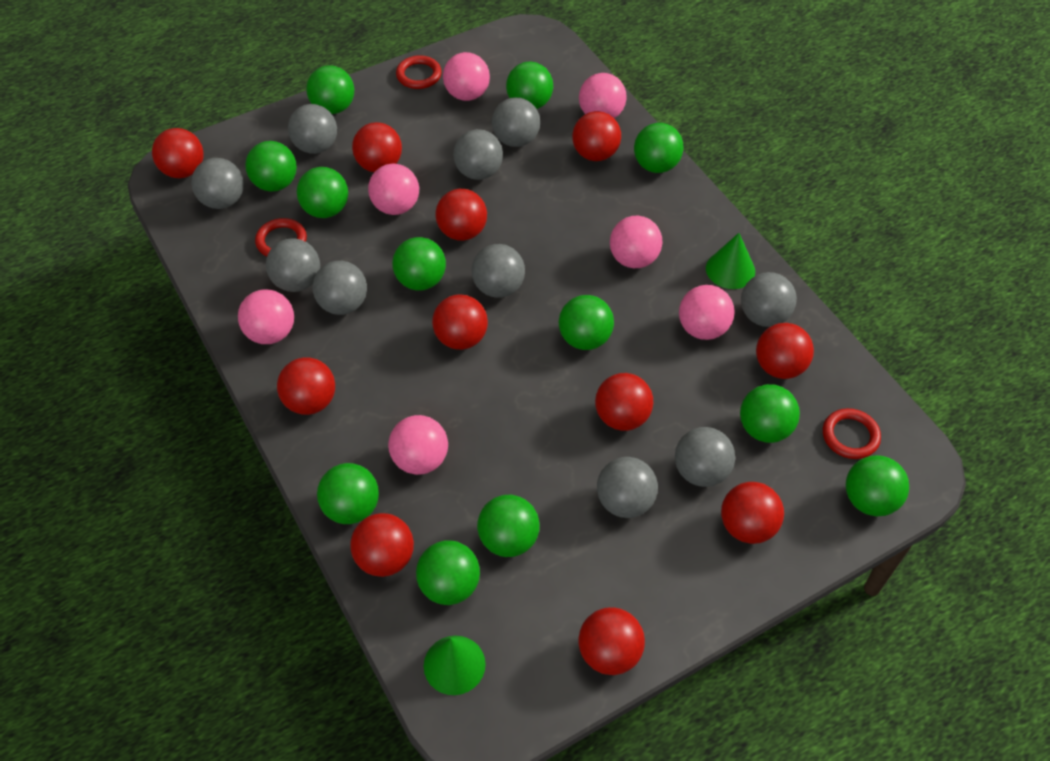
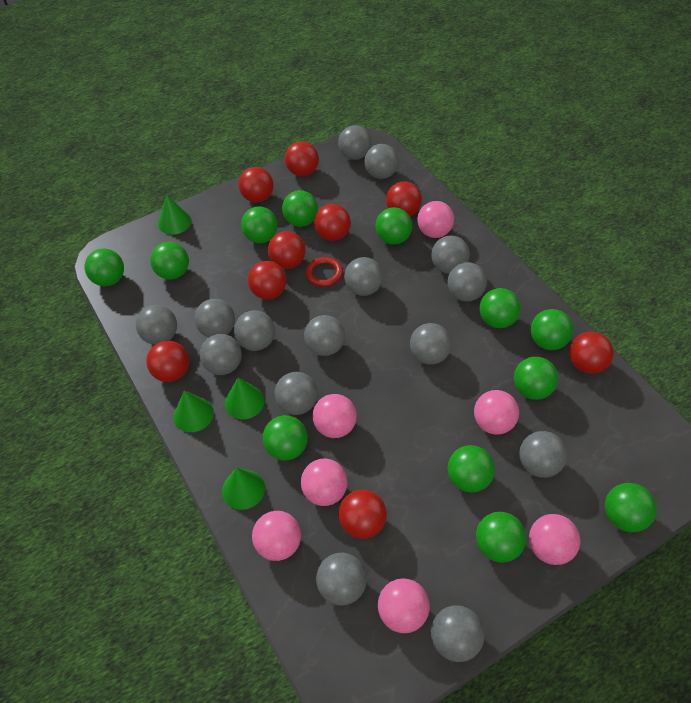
green cone: [424,636,486,695] [706,233,755,289] = 2 -> [158,195,191,235] [173,390,214,432] [222,468,265,510] [225,377,265,419] = 4
grey ball: [191,158,244,209] [266,238,320,292] [288,104,337,154] [313,261,367,315] [453,129,503,180] [472,244,525,298] [492,97,540,147] [597,457,658,518] [675,427,735,487] [741,272,797,327] = 10 -> [136,305,177,345] [194,299,235,338] [200,334,242,375] [234,310,275,351] [275,372,318,415] [304,315,345,356] [316,553,367,606] [338,125,372,160] [344,257,383,296] [364,144,399,179] [410,323,452,365] [431,235,470,274] [431,605,485,662] [447,262,487,302] [519,431,567,478] = 15
red ball: [152,128,203,178] [277,357,335,415] [350,513,414,577] [352,122,402,172] [432,294,488,350] [436,189,487,241] [572,111,621,161] [578,607,645,675] [595,373,653,431] [721,482,784,544] [756,323,814,379] = 11 -> [146,340,189,382] [239,167,273,202] [248,261,287,299] [268,231,306,269] [285,141,319,176] [314,204,351,241] [339,490,387,539] [386,181,422,216] [569,332,614,374] = 9
red ring: [255,218,307,257] [396,55,442,89] [823,408,881,459] = 3 -> [306,257,343,287] = 1

